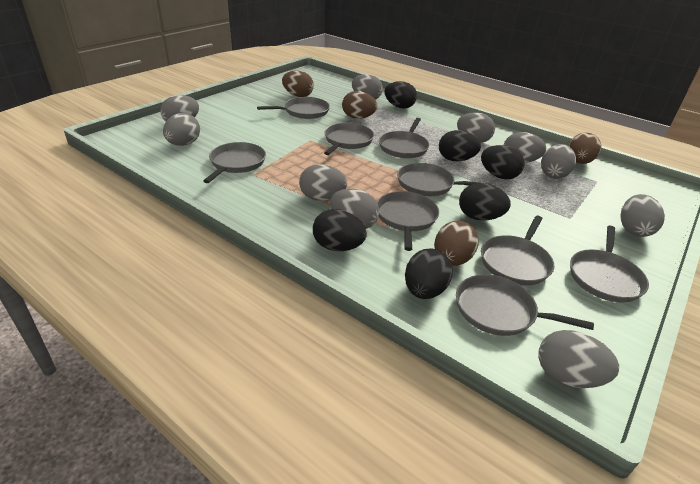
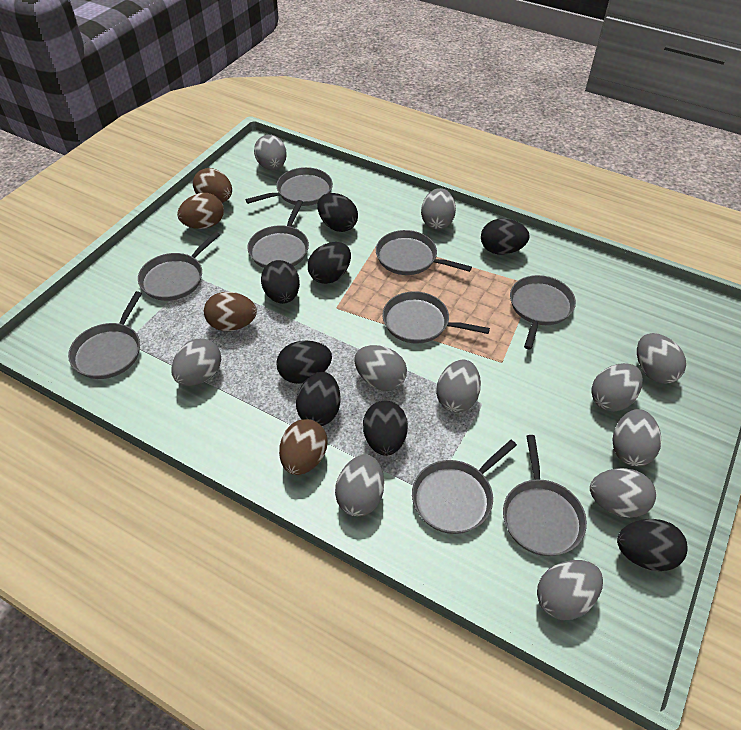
black egg: [313,209,367,251] [384,81,417,109] [405,249,453,299] [439,130,481,161] [459,183,511,221] [481,145,524,179] = 6 -> [261,260,300,304] [276,341,332,384] [296,372,340,426] [308,242,351,284] [318,193,358,232] [363,401,408,456] [481,219,530,255] [617,519,687,571] = 8
grey egg: [160,95,199,121] [163,113,200,146] [299,164,347,201] [330,189,379,229] [352,74,383,100] [457,112,495,143] [504,132,546,163] [538,330,619,388] [541,144,576,179] [620,194,665,237] = 10 -> [171,338,221,386] [254,135,287,170] [335,455,384,516] [354,345,407,391] [421,188,456,229] [436,360,481,413] [537,560,603,620] [590,468,656,518] [591,363,643,412] [613,409,661,466] [637,333,686,384] = 11

